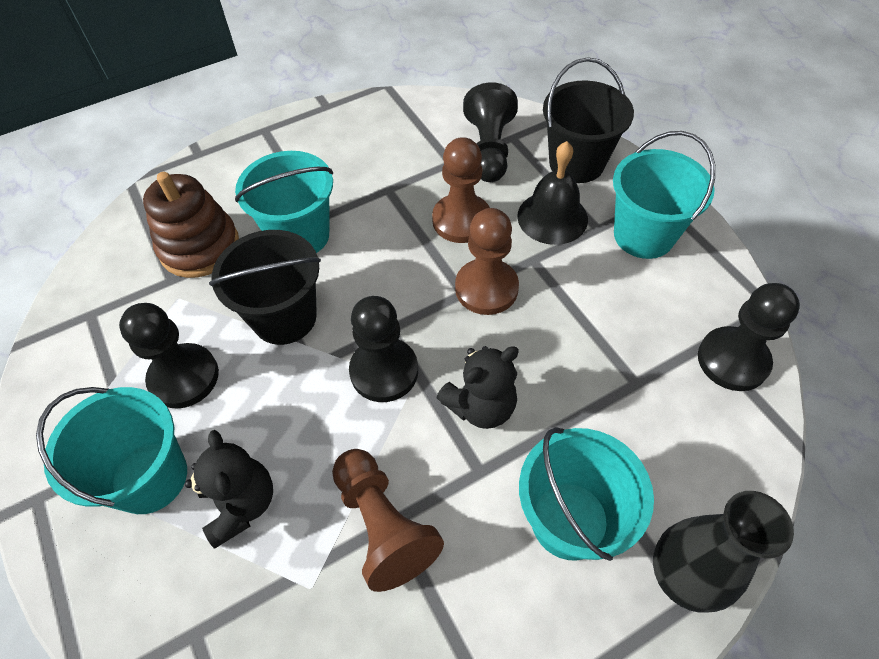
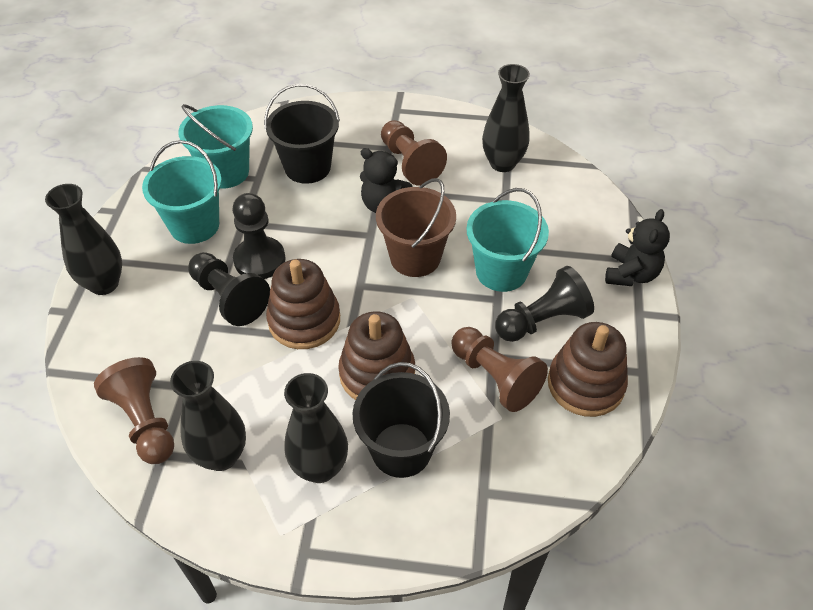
black bell: [517,141,588,245] = 1 -> none = 0
black pawn: [119,303,219,409] [349,296,418,402] [463,83,518,182] [698,283,800,391] = 4 -> [188,252,270,326] [232,193,286,279] [495,266,594,342] = 3
black vase: [653,491,794,613] = 1 -> [45,184,122,295] [170,361,246,471] [284,373,348,483] [482,64,530,172] = 4
brown bucket: none = 0 -> [376,178,456,277] = 1
brown stacking toy: [143,172,239,278] = 1 -> [266,259,340,349] [338,311,415,400] [548,322,628,417] = 3
turquoise bucket: [36,387,187,514] [235,151,333,253] [519,427,654,561] [613,131,715,259] = 4 -> [142,140,222,244] [179,104,253,189] [467,188,549,292] = 3

